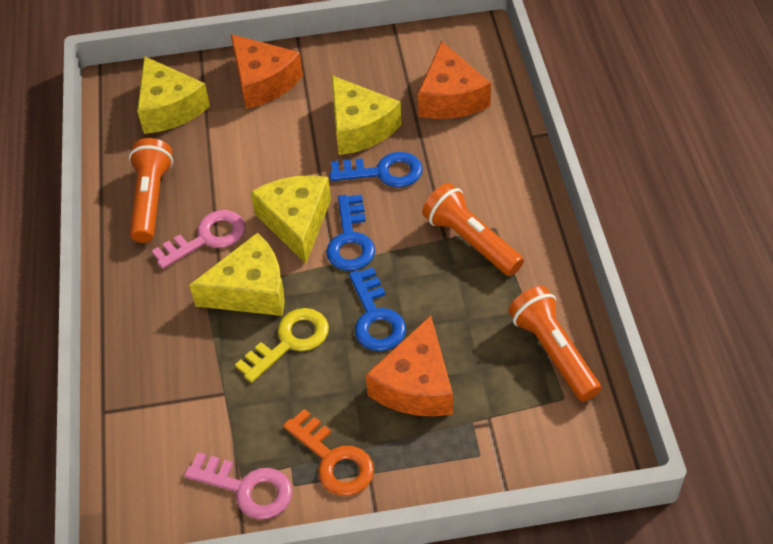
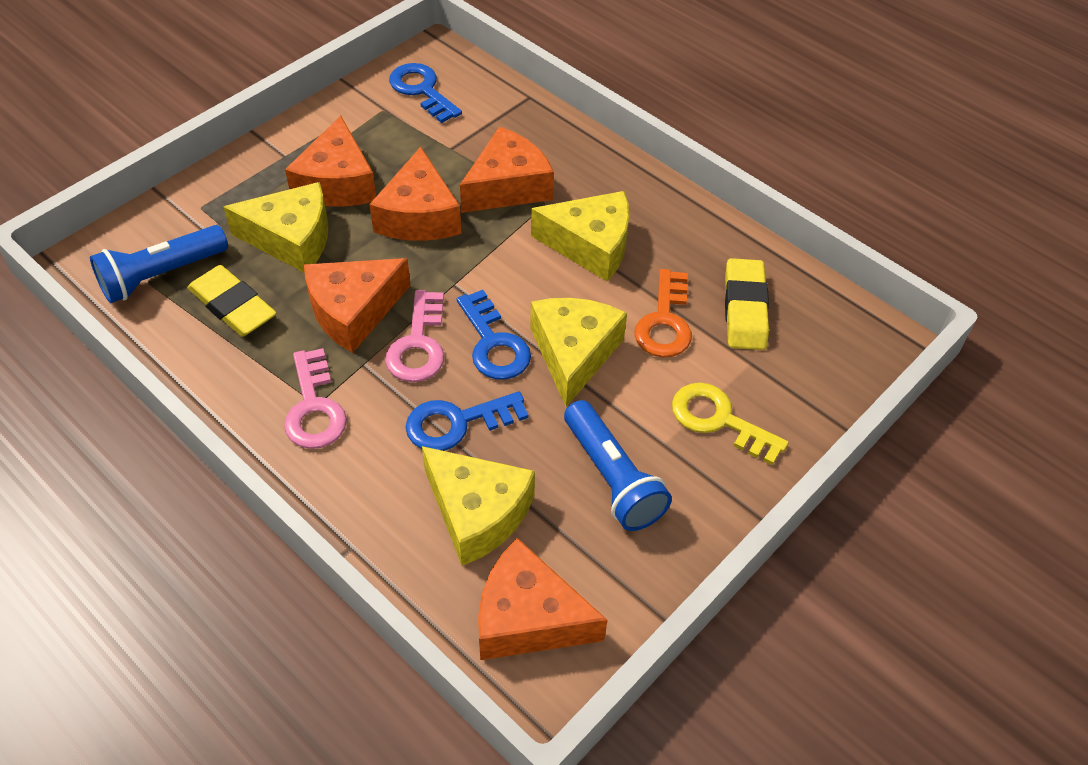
blue flashlight: none = 0 -> [90,225,228,303] [564,400,672,531] = 2
orange cheese: [231,34,303,109] [366,315,453,416] [418,41,491,119] = 3 -> [285,116,376,207] [304,258,411,353] [369,147,461,241] [460,127,554,213] [478,538,607,660] = 5
orange flashlight: [129,138,173,243] [422,183,524,276] [508,286,601,401] = 3 -> none = 0
yellow eraser: none = 0 -> [187,265,277,337] [725,258,769,350] = 2

